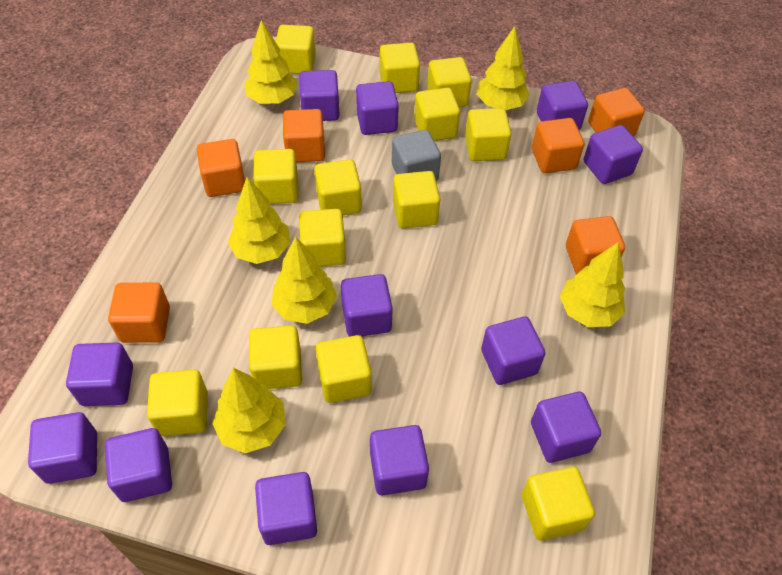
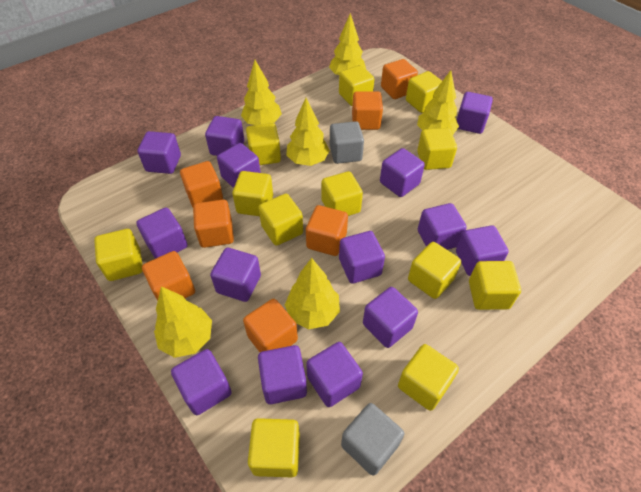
grey cube: [392,130,441,181] = 1 -> [330,121,364,164] [341,403,404,476] = 2
orange cube: [108,283,170,343] [197,139,245,197] [283,109,325,162] [532,118,584,173] [566,216,625,274] [588,88,645,137] = 6 -> [142,251,195,301] [180,161,223,207] [193,200,234,248] [243,299,298,352] [306,205,348,256] [352,91,383,130] [381,59,418,99] = 7
purple cube: [28,412,97,484] [66,343,133,406] [105,428,172,502] [255,472,317,545] [299,70,340,121] [341,274,393,337] [356,81,399,135] [370,425,429,495] [481,317,545,385] [531,392,601,463] [537,81,588,130] [584,125,643,184] = 12 -> [136,207,187,259] [137,131,181,174] [171,349,232,415] [205,116,245,156] [210,248,261,302] [217,143,261,188] [258,345,307,404] [306,342,363,407] [339,231,385,284] [363,287,418,348] [380,148,425,197] [418,203,467,250] [456,225,509,276] [457,92,493,134] = 14
yellow cube: [147,370,208,436] [249,325,302,389] [253,149,298,204] [276,25,316,74] [299,209,346,266] [314,159,362,215] [316,335,372,403] [379,43,420,93] [393,171,440,228] [414,88,460,141] [427,57,472,107] [465,108,511,161] [522,466,595,540] = 13 -> [94,229,143,281] [232,171,273,216] [246,123,281,165] [248,418,300,477] [258,194,303,246] [321,171,363,216] [339,65,374,106] [398,344,459,411] [406,71,442,113] [408,242,461,299] [417,128,457,170] [469,261,521,310] = 12

